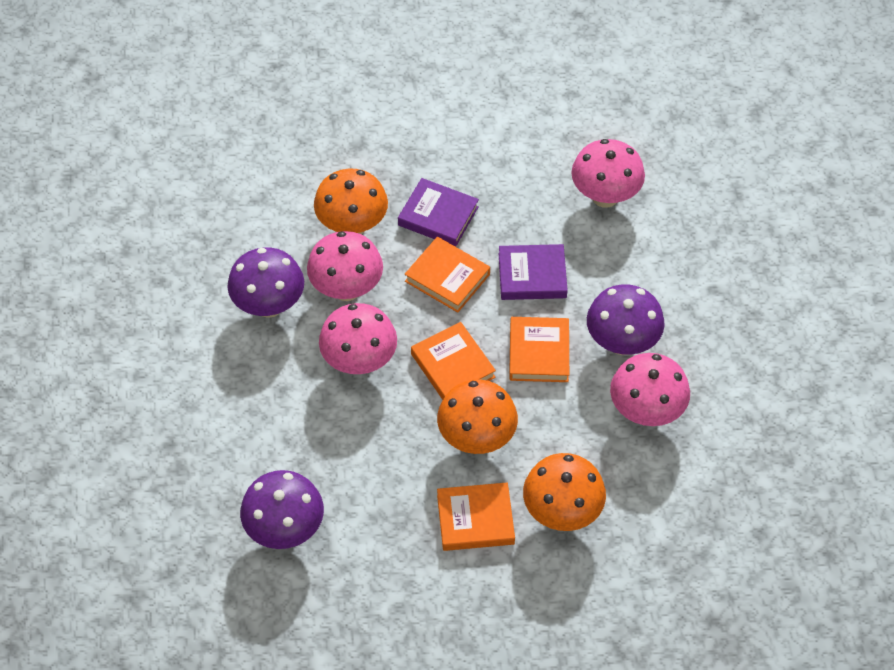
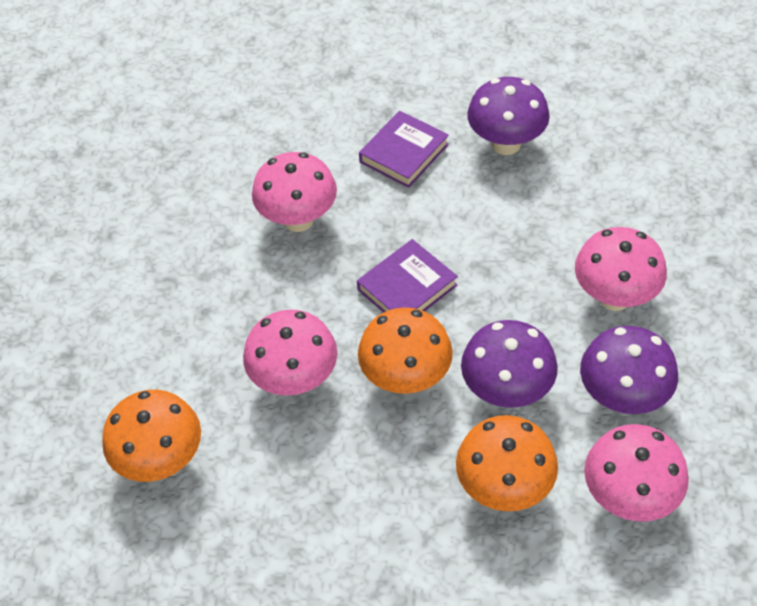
orange book: [405,237,490,313] [411,322,496,400] [437,483,515,551] [509,317,569,382] = 4 -> none = 0

